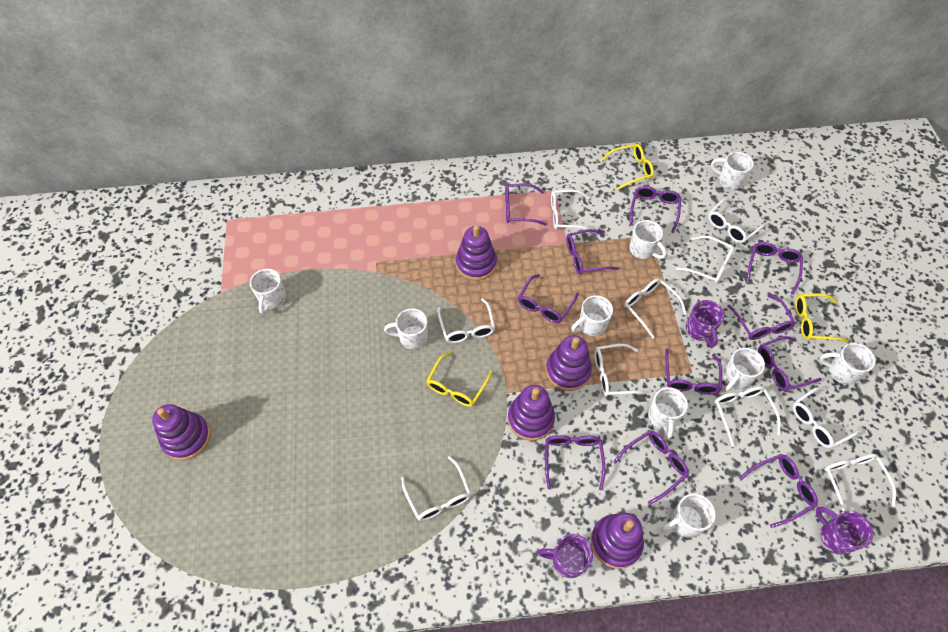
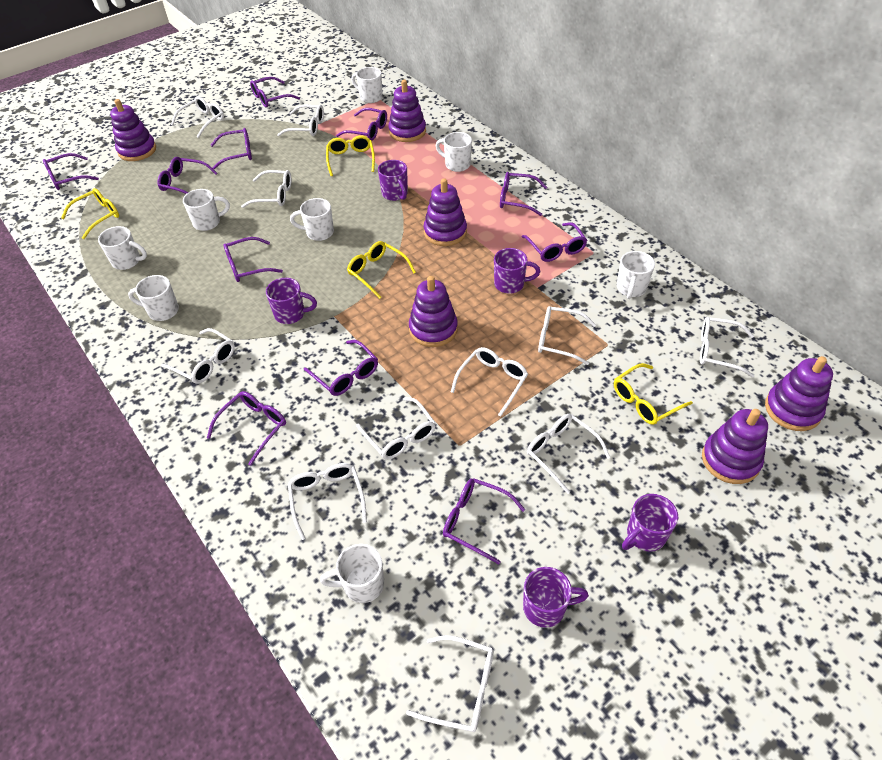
purple mug: [538,534,593,578] [686,300,724,347] [816,507,873,555] = 3 -> [266,278,317,324] [378,160,408,201] [494,248,540,294] [523,567,589,628] [622,494,678,552] = 5
purple stacking toy: [152,404,210,460] [456,225,497,280] [508,385,555,441] [546,335,592,391] [591,513,644,569] = 5 -> [110,99,156,161] [388,80,426,142] [409,276,458,347] [424,178,467,246] [702,409,768,484] [765,356,833,431] = 6
white glasses: [401,456,471,521] [437,298,495,343] [551,189,595,230] [595,344,650,396] [624,278,687,338] [676,236,734,284] [708,198,766,243] [715,386,781,447] [793,387,861,448] [824,454,896,511] = 10 -> [161,328,235,384] [171,97,224,138] [241,170,291,208] [277,105,324,136] [288,463,367,540] [356,397,436,459] [406,635,494,732] [451,347,528,417] [527,414,611,494] [538,306,596,365] [700,317,754,377] = 11
white mug: [250,269,286,315] [384,308,428,349] [571,295,613,336] [629,220,667,259] [648,387,688,439] [662,494,716,538] [711,152,754,189] [723,348,765,391] [820,343,875,385] = 9 -> [98,226,147,270] [128,275,179,321] [183,189,230,231] [290,198,334,241] [320,544,384,603] [351,67,383,103] [436,132,472,172] [617,251,655,299] = 8
yellow glasses: [427,352,493,407] [600,144,654,190] [795,293,849,343] = 3 -> [61,188,119,239] [326,135,375,176] [347,241,416,299] [614,363,693,425] = 4

